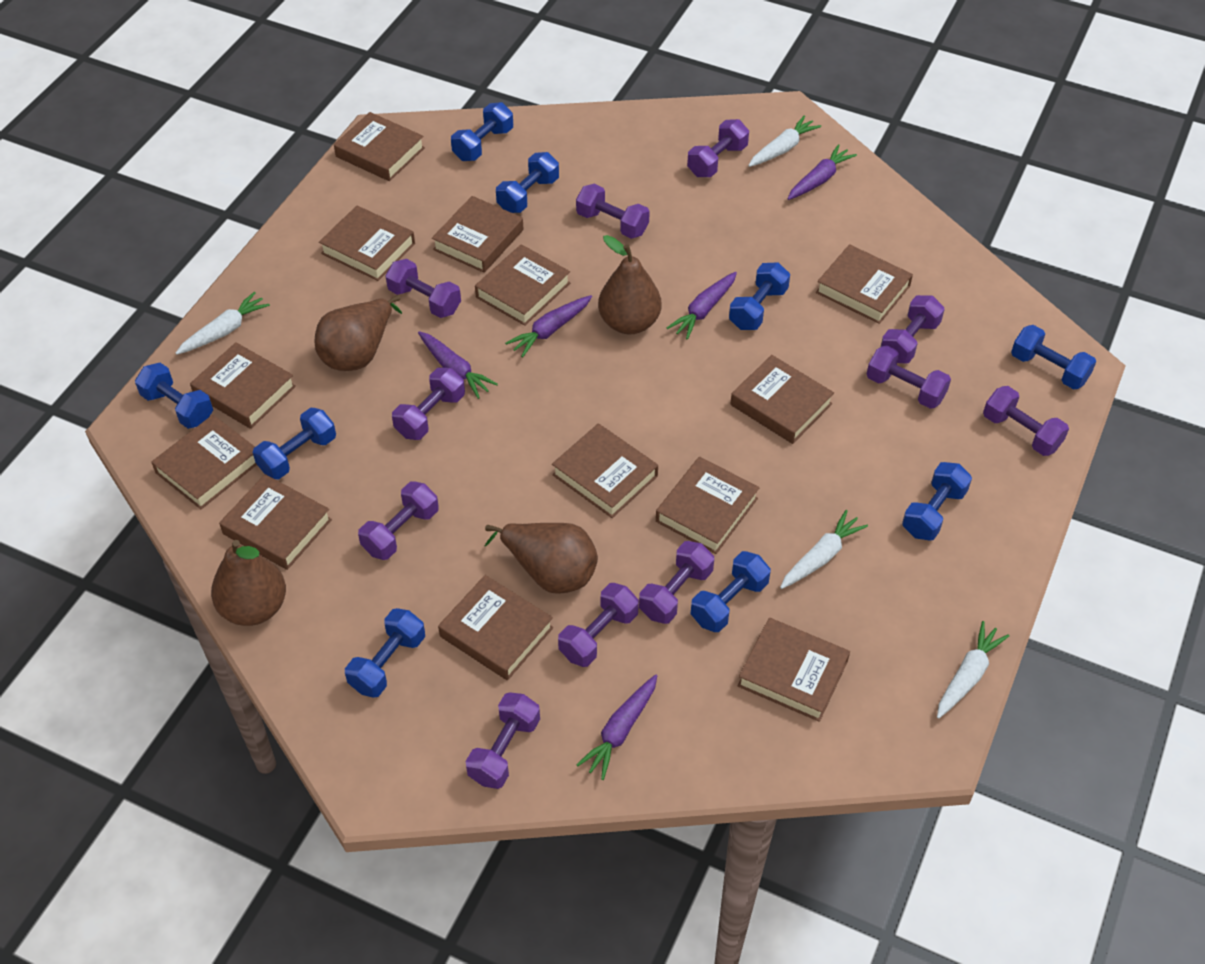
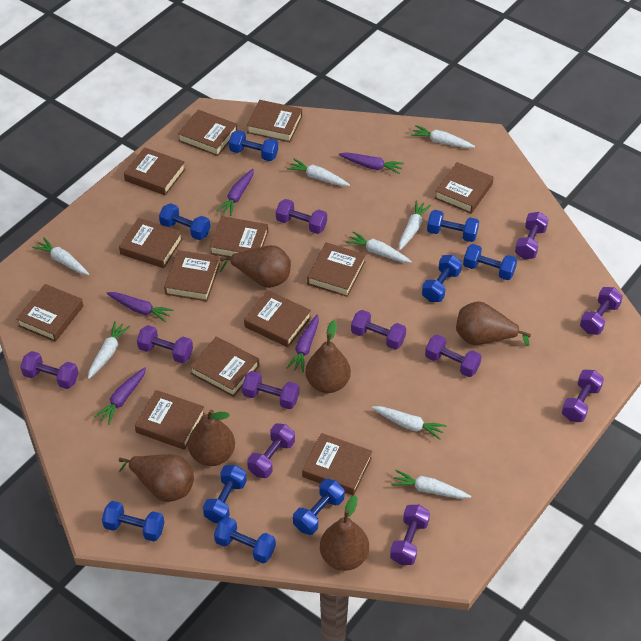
brown pear: [211,540,286,626] [314,295,402,371] [485,523,598,594] [598,235,662,335] = 4 -> [119,454,194,502] [188,410,235,466] [220,245,291,288] [306,320,351,393] [320,495,369,571] [456,301,531,346] = 6
white carrot: [176,292,270,355] [748,115,821,167] [780,510,868,589] [937,621,1009,719] = 4 -> [32,237,89,275] [88,321,130,379] [287,159,350,186] [346,231,412,263] [372,406,447,440] [391,470,471,499] [399,201,431,250] [411,125,475,148] = 8

